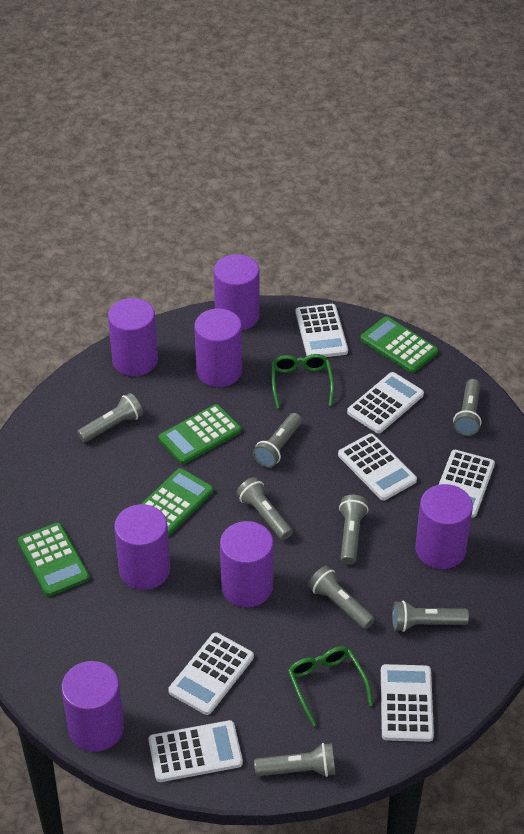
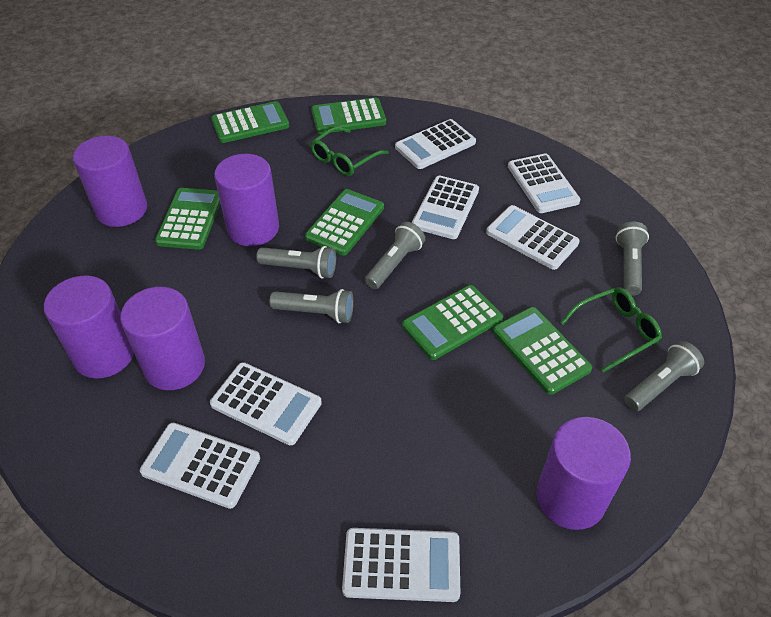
green calculator: [18,522,90,597] [141,468,214,537] [158,404,241,464] [360,317,438,373] = 4 -> [155,188,220,250] [211,101,289,143] [305,189,384,256] [311,97,386,134] [402,285,503,360] [493,307,592,395] = 6
grey flashlight: [77,393,143,443] [236,477,293,540] [253,413,302,468] [254,743,336,777] [308,566,375,629] [339,495,368,565] [392,600,469,632] [453,379,481,436] = 8 -> [256,246,336,279] [269,289,353,323] [365,222,425,289] [616,221,649,296] [624,341,704,411] = 5
purple cylinder: [61,661,124,752] [108,298,158,376] [114,504,170,590] [194,309,242,387] [214,254,260,331] [220,521,274,607] [415,484,473,569] = 7 -> [44,276,134,379] [73,136,147,227] [120,287,205,390] [214,154,279,246] [537,417,631,530] = 5

